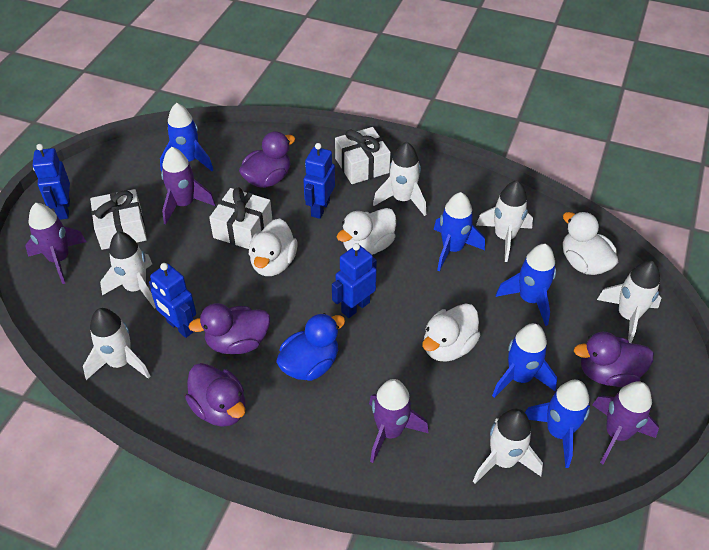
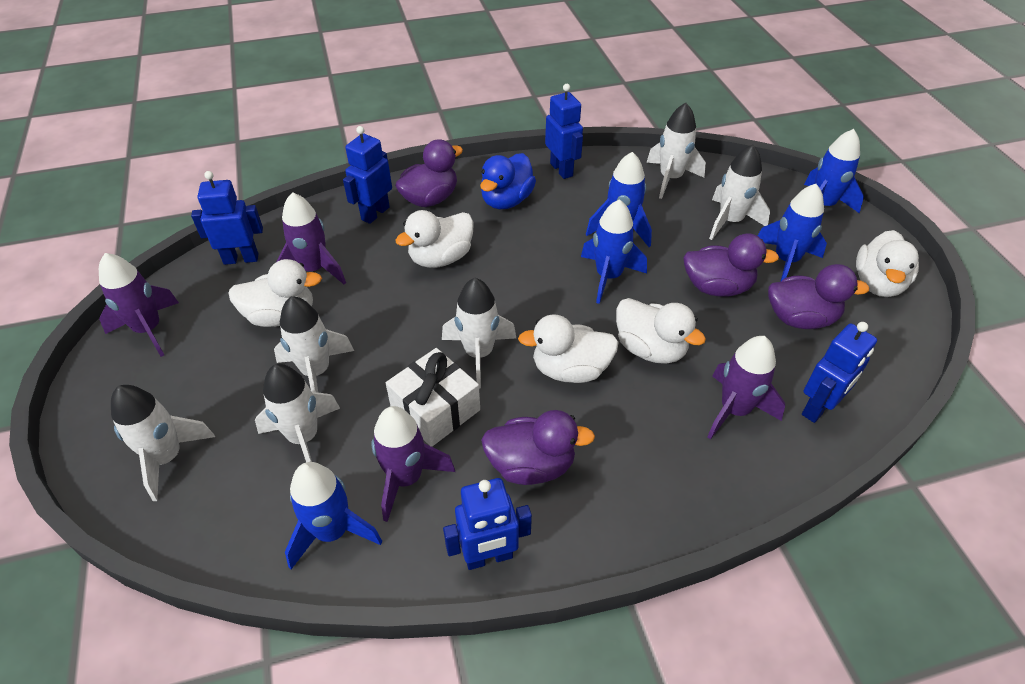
blue robot: [33,144,70,220] [149,263,196,338] [303,143,335,219] [332,243,377,318] = 4 -> [191,171,263,265] [343,126,392,224] [443,478,532,570] [545,84,583,179] [802,322,877,423] = 5
white duck: [249,219,298,276] [337,208,396,255] [422,303,481,362] [563,212,618,275] = 4 -> [228,259,322,327] [395,210,474,268] [518,314,619,383] [616,298,706,364] [856,230,919,297] = 5
white gift: [90,189,147,250] [209,187,272,249] [335,127,391,184] = 3 -> [386,348,480,447] = 1

